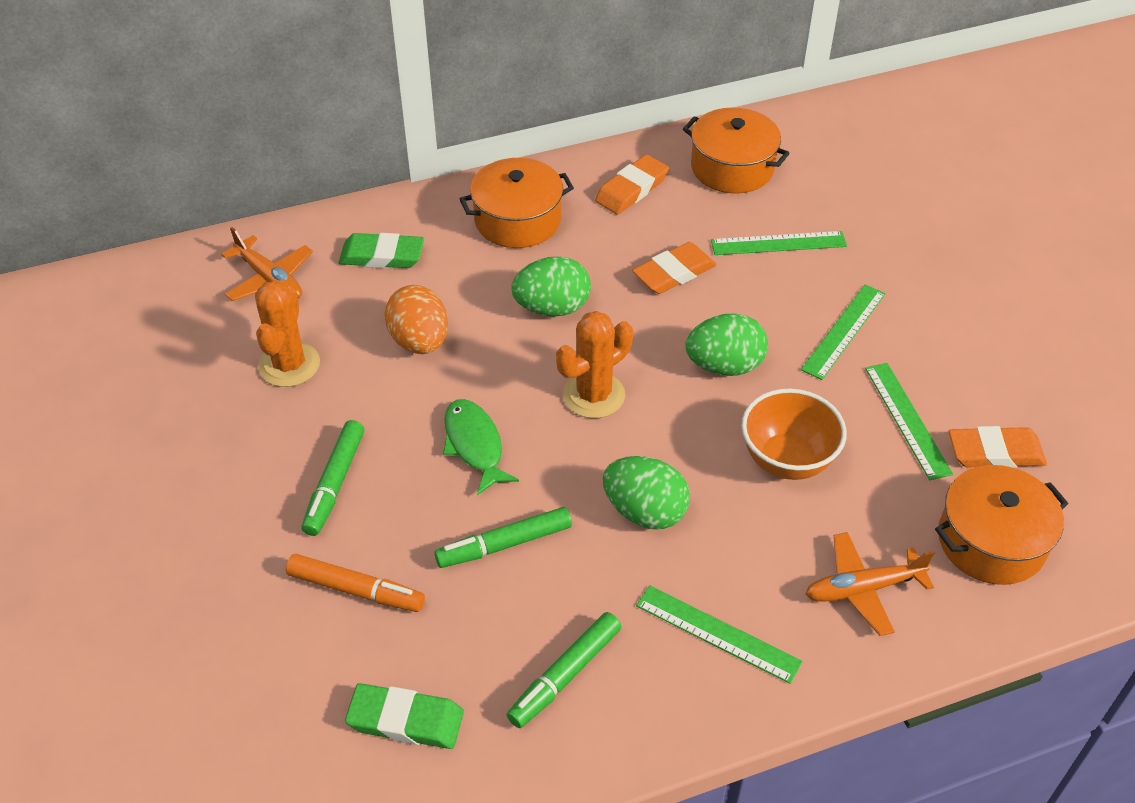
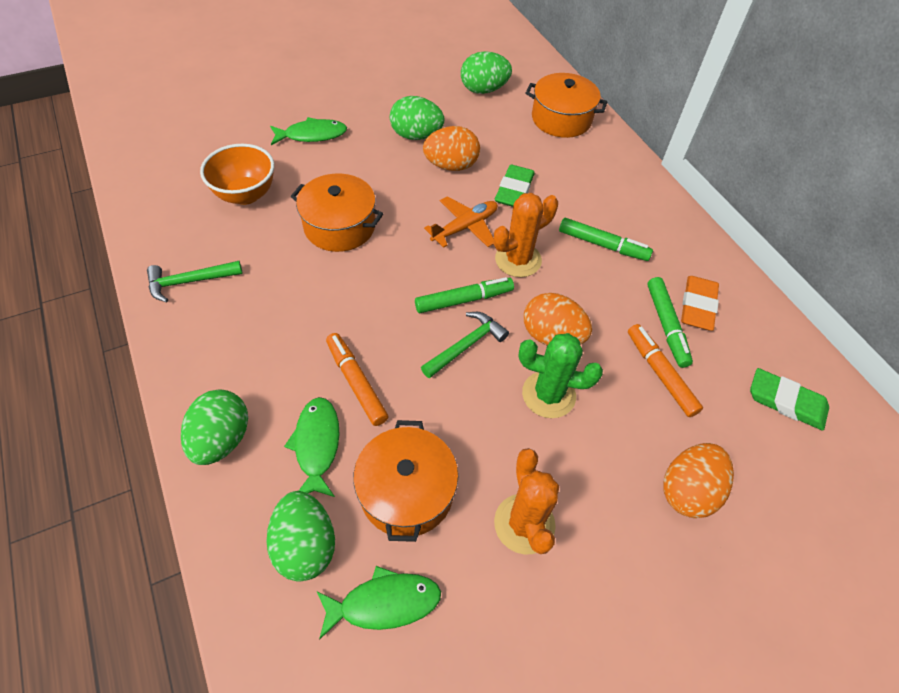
green cactus: none = 0 -> [518,333,603,418] = 1
green egg: [511,256,591,316] [603,456,690,529] [685,313,768,376] = 3 -> [181,389,248,465] [266,491,335,582] [390,96,444,140] [461,51,512,94] = 4
green fish: [443,399,519,495] = 1 -> [270,117,347,145] [284,397,340,497] [317,566,441,639] = 3
green hammer: none = 0 -> [147,261,242,302] [421,312,509,379] = 2
green ruler: [636,585,803,684] [711,231,847,255] [801,285,886,380] [865,363,953,480] = 4 -> none = 0
orange egg: [385,285,448,354] = 1 -> [423,126,480,171] [524,293,592,346] [664,443,734,518] = 3
orange eraser: [595,154,669,215] [632,242,716,294] [949,426,1047,468] = 3 -> [681,276,719,331] = 1
orange marker: [286,554,425,612] = 1 -> [326,333,389,426] [628,324,703,417] = 2
orange plane: [221,227,313,301] [806,532,934,636] = 2 -> [424,196,498,248] = 1

